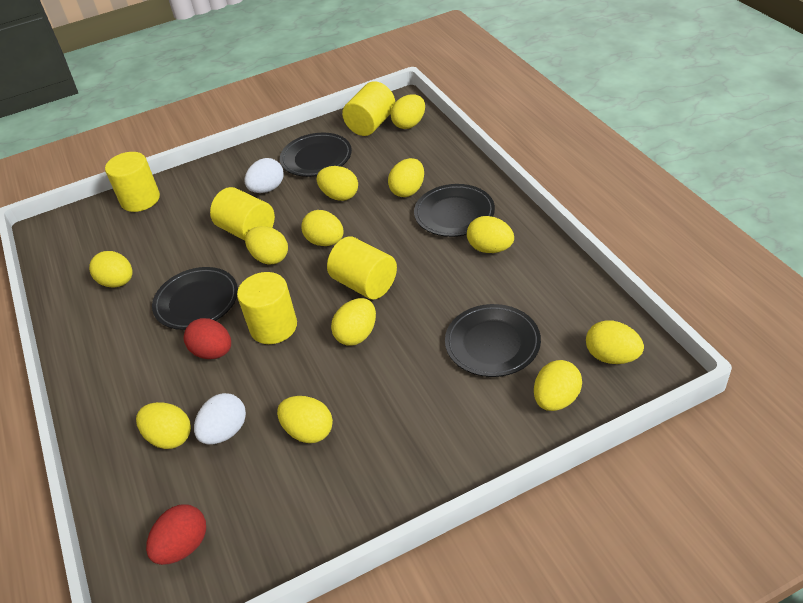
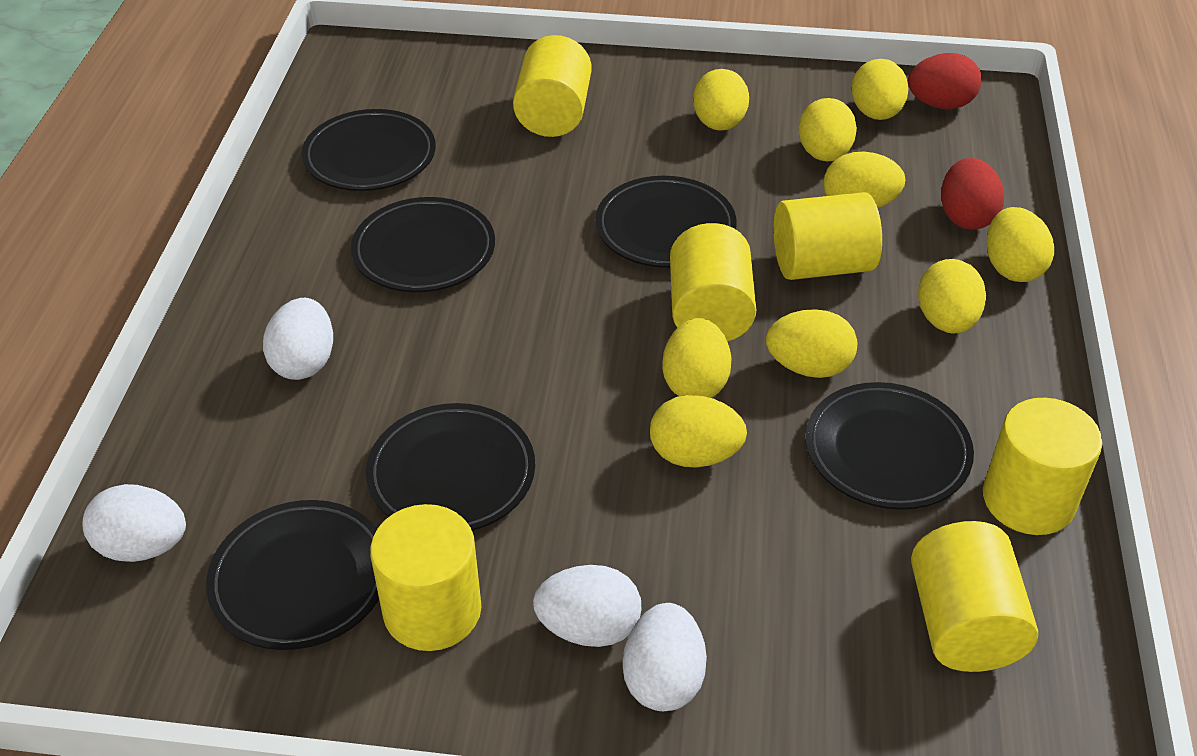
black plate: [152,267,238,330] [280,133,352,177] [414,184,495,237] [445,304,541,377] = 4 -> [206,500,379,650] [302,109,436,191] [351,197,495,292] [366,403,535,531] [595,176,736,268] [806,382,974,510] = 6
white egg: [194,393,246,444] [244,158,284,193] = 2 -> [82,484,186,562] [263,298,333,380] [533,565,642,647] [623,603,707,711] = 4
yellow cylinder: [105,152,160,212] [210,187,275,241] [237,272,297,344] [327,236,397,299] [342,81,395,136] = 5 -> [370,504,481,651] [513,35,592,137] [670,223,756,342] [774,192,882,280] [911,521,1038,672] [983,398,1102,535] = 6
yellow egg: [89,251,133,287] [136,402,191,449] [245,226,288,264] [277,396,333,443] [301,210,344,246] [317,166,358,201] [331,298,376,346] [388,158,424,197] [391,94,425,129] [467,216,514,253] [534,360,582,411] [586,321,644,364] = 12 -> [650,395,747,468] [662,318,731,398] [693,69,749,131] [766,309,857,378] [798,98,857,161] [824,152,905,208] [851,59,908,120] [918,259,986,334] [987,207,1054,282] = 9

